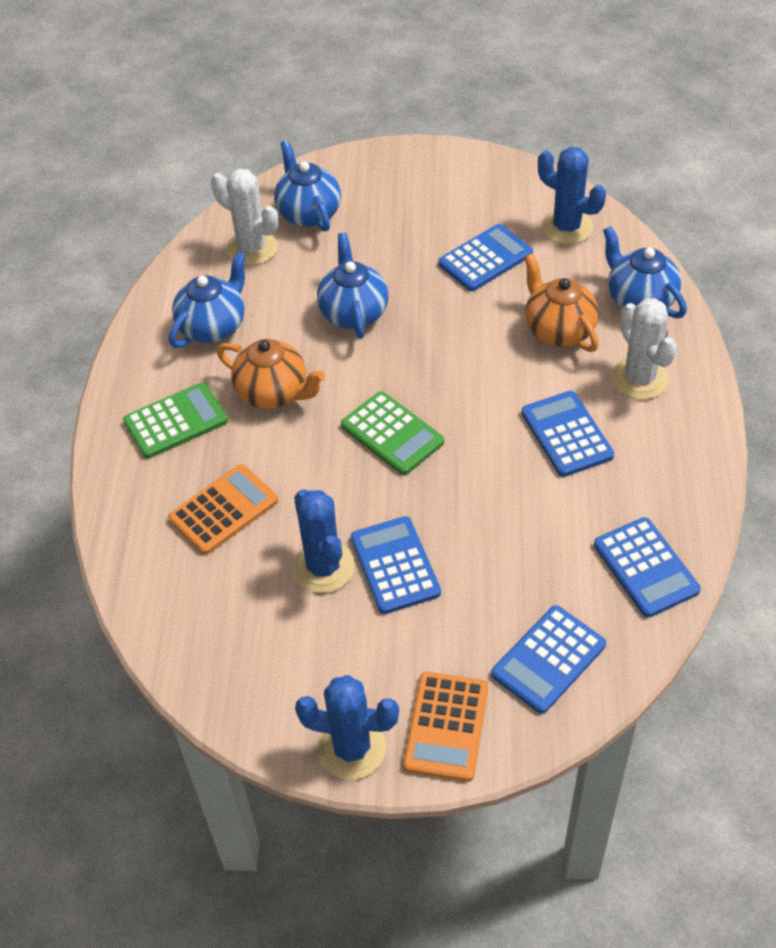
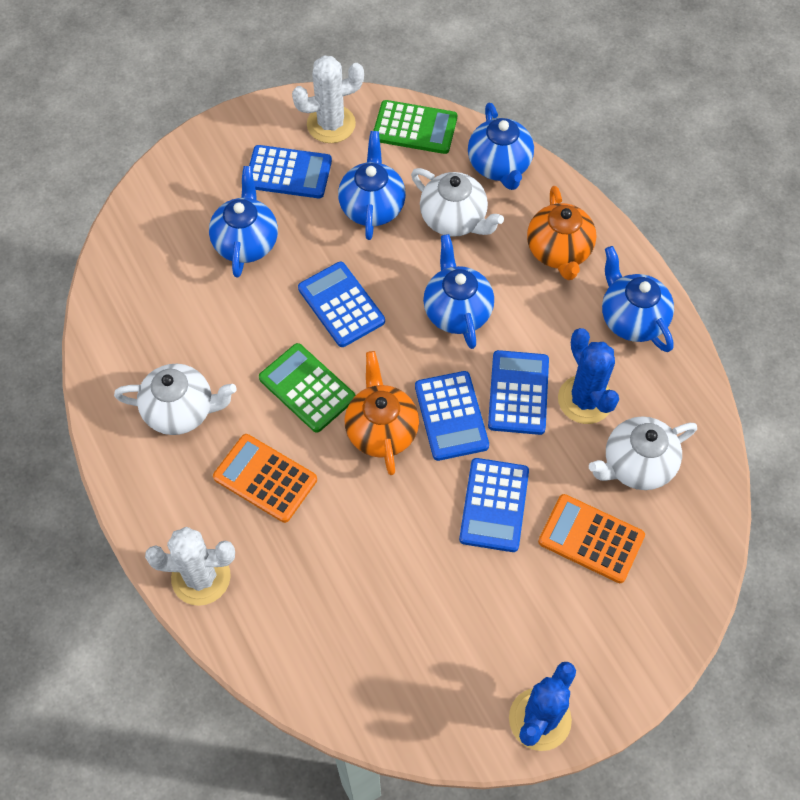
blue cactus: [292,489,355,593] [295,675,399,780] [538,147,606,245] = 3 -> [509,662,576,751] [558,328,619,424] = 2
blue teapot: [169,251,246,348] [274,140,341,232] [317,233,388,339] [603,226,687,319] = 4 -> [209,166,278,278] [338,131,406,240] [423,234,494,349] [468,103,534,190] [602,246,674,352] = 5
white teapot: none = 0 -> [114,364,237,435] [411,168,504,237] [589,416,697,490] = 3

